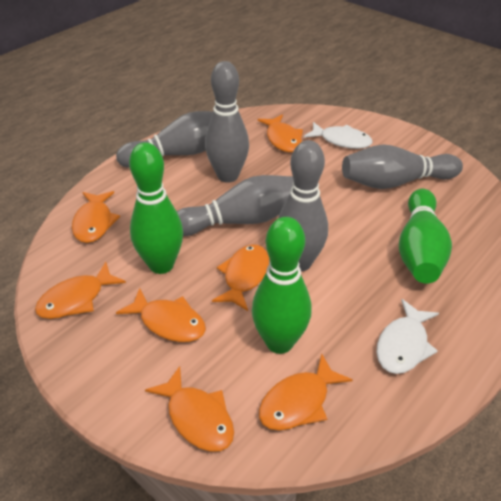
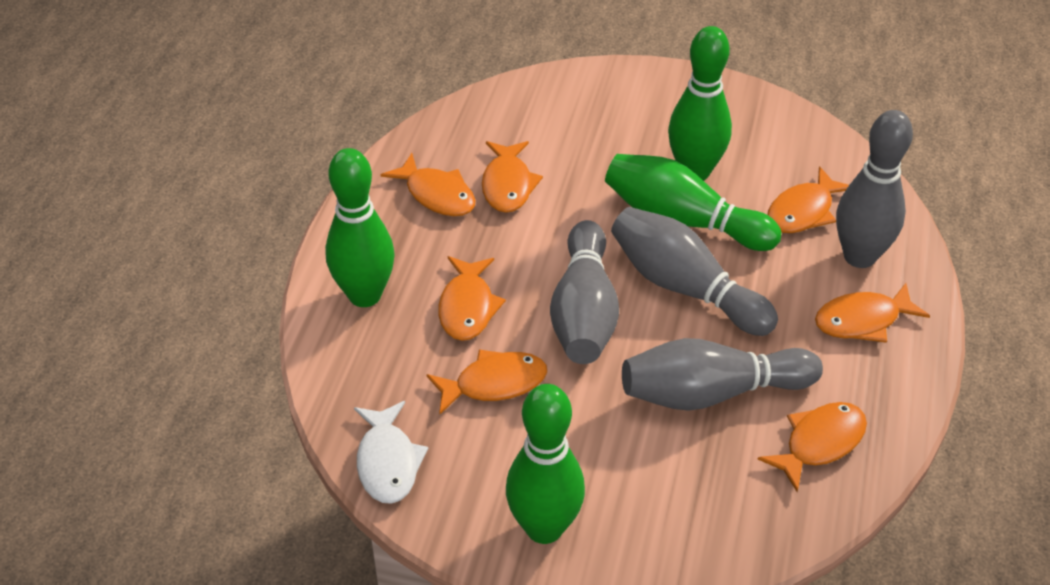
green bowling pin: [129,142,183,274] [252,217,312,354] [399,188,452,284] = 3 -> [325,148,395,307] [506,384,585,544] [605,154,781,251] [668,26,732,181] = 4
grey bowling pin: [116,111,213,168] [177,175,294,236] [205,61,249,183] [278,140,328,272] [342,144,463,189] = 5 -> [550,220,619,364] [611,207,778,336] [622,338,823,410] [836,110,913,268] = 4
white fish: [304,122,372,149] [376,299,439,374] = 2 -> [354,401,428,504] = 1

